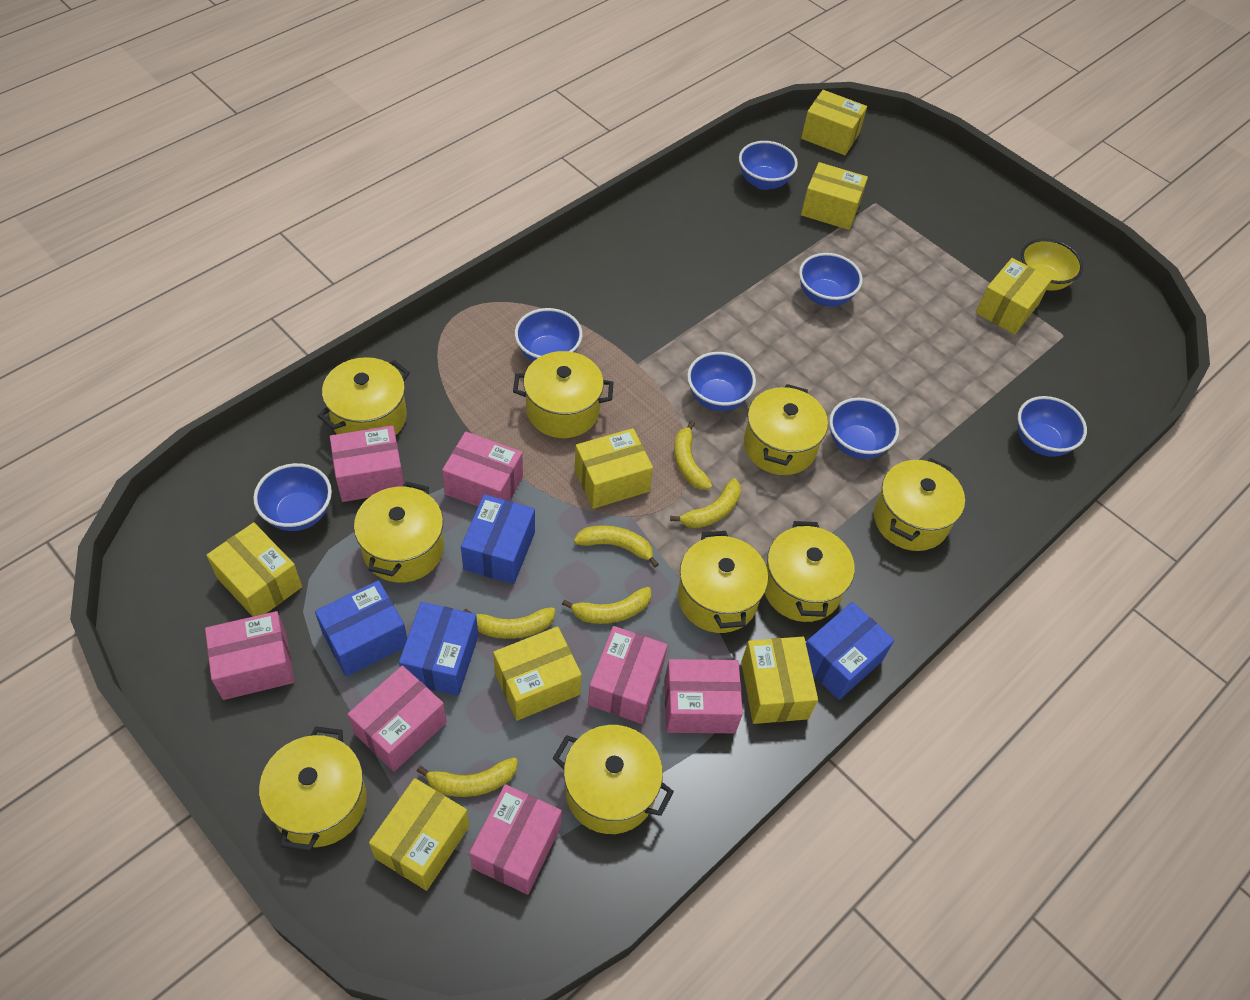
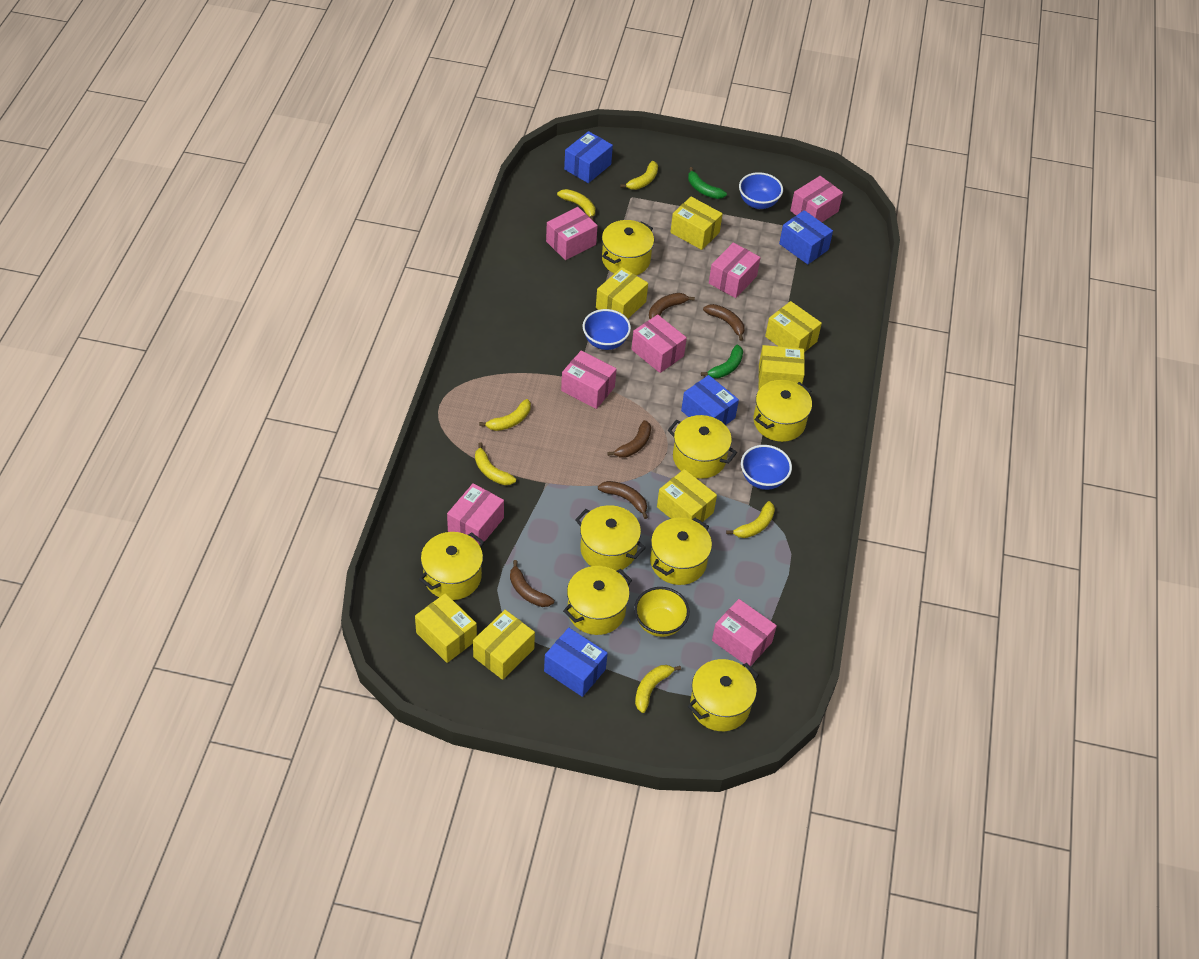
blue bowl: [253,463,332,531] [515,308,583,362] [687,352,756,411] [739,141,798,190] [799,253,863,306] [829,398,899,459] [1017,396,1087,457] = 7 -> [583,309,631,350] [739,172,783,209] [741,445,792,490] = 3
brown banana: none = 0 -> [510,560,554,607] [598,481,648,519] [607,420,651,458] [649,293,695,319] [703,304,744,341] = 5
green banana: none = 0 -> [688,167,727,199] [701,345,743,378] = 2
yellow box: [206,522,302,617] [369,778,470,891] [493,626,582,721] [575,428,653,509] [741,637,818,724] [801,90,867,155] [801,162,868,230] [976,258,1052,334] = 8 -> [415,593,477,663] [473,610,535,680] [596,267,648,319] [657,469,717,522] [670,197,723,250] [758,345,805,389] [765,301,822,352] = 7
yellow pot: [259,726,367,851] [318,357,410,436] [354,482,444,583] [513,351,614,438] [553,725,674,834] [678,531,768,633] [744,384,828,475] [765,521,855,622] [874,458,965,551] = 9 -> [419,532,484,600] [563,566,632,635] [575,505,646,571] [602,220,654,275] [650,518,712,585] [668,415,737,479] [688,659,759,731] [754,380,812,442] = 8

